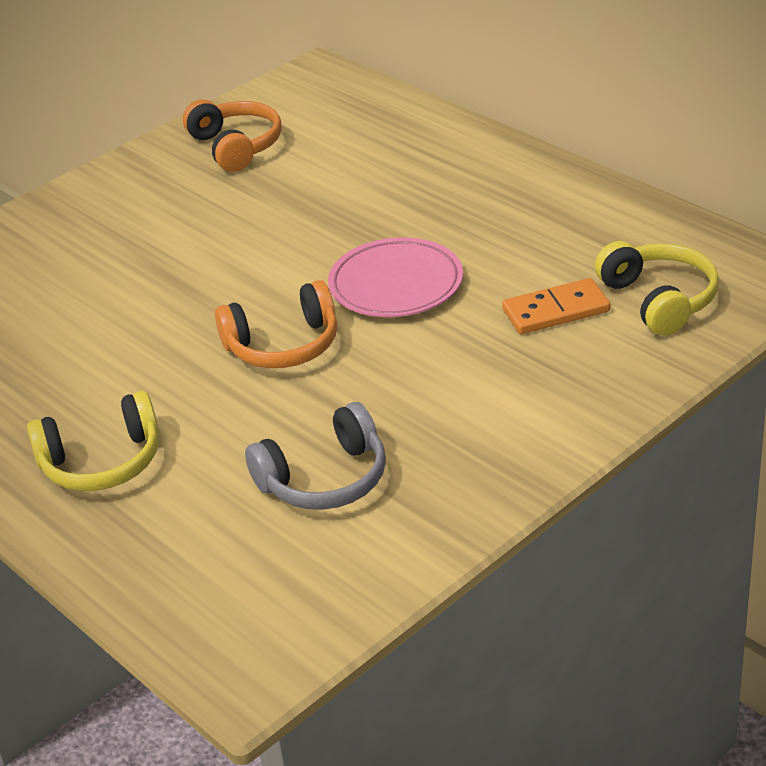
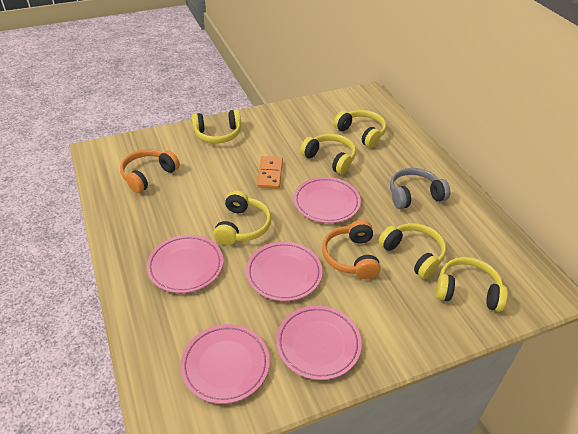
pink plate: [328,237,463,317] = 1 -> [146,235,223,293] [181,324,270,404] [246,242,323,301] [276,306,362,380] [294,177,361,223] = 5
yellow headphones: [27,391,159,491] [595,241,719,335] = 2 -> [192,110,241,143] [213,190,271,245] [300,134,356,175] [334,110,386,148] [379,223,446,279] [436,257,508,312] = 6

